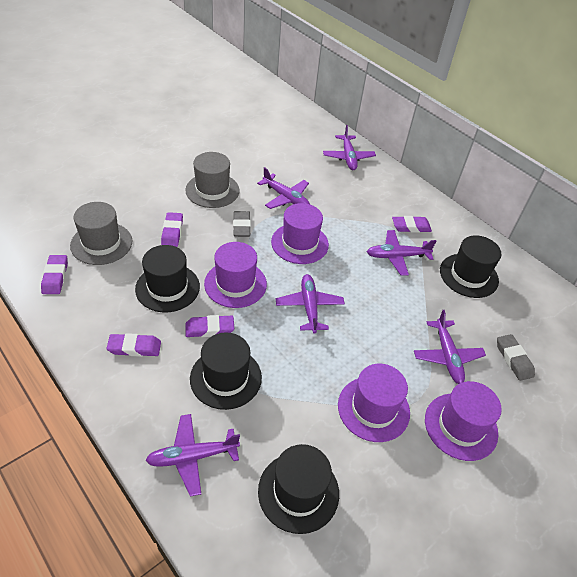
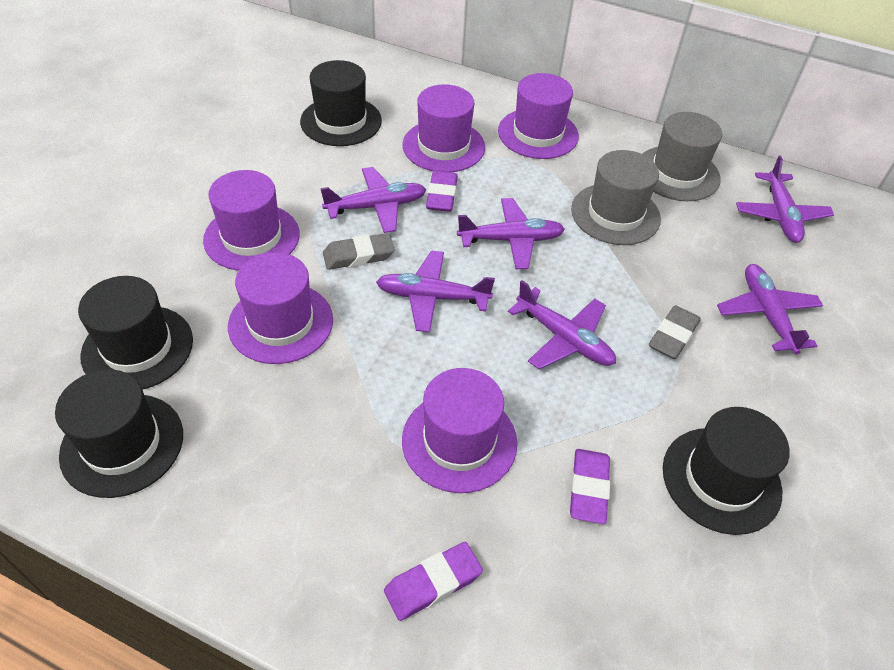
purple eraser: [41,255,68,294] [107,333,161,357] [161,212,183,247] [185,315,234,337] [392,216,432,233] = 5 -> [384,542,483,621] [426,171,458,212] [570,449,610,524] = 3
purple hat: [204,242,267,308] [271,203,329,264] [338,364,410,442] [425,381,502,461] = 4 -> [203,170,300,271] [228,252,333,364] [402,84,485,172] [402,368,517,493] [498,73,579,159] = 5

